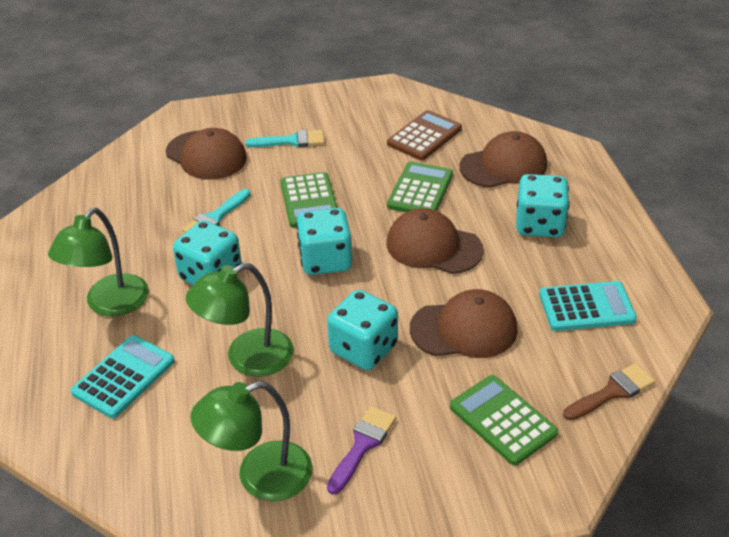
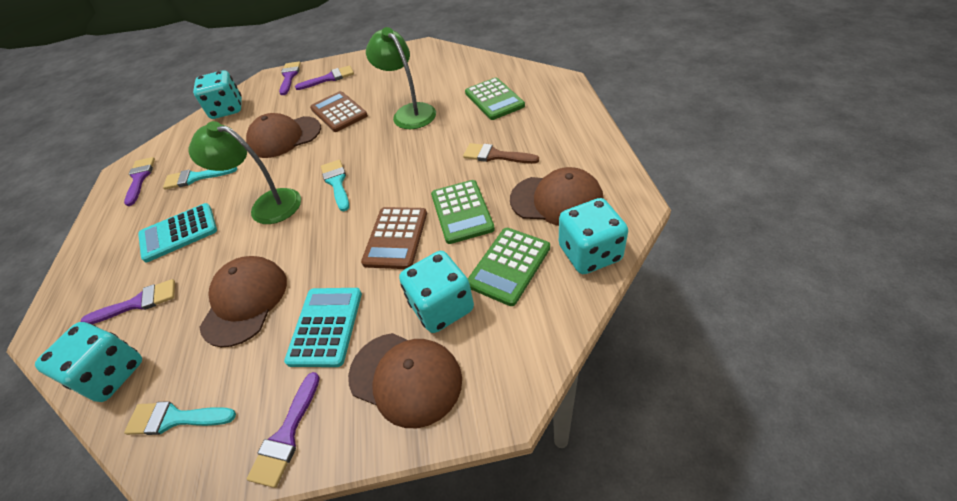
brown calculator: [387,110,462,160] = 1 -> [310,91,368,132] [361,207,427,269] = 2
green lamp: [48,207,149,316] [186,263,294,377] [191,381,312,501] = 3 -> [189,121,301,224] [366,27,436,129] = 2
purple brush: [327,406,396,495] = 1 -> [81,279,175,324] [124,157,155,206] [247,372,320,488] [279,61,301,95] [295,65,354,90] = 5
turquoise brush: [182,189,251,233] [245,130,325,147] = 2 -> [124,401,236,435] [163,167,237,190] [321,160,349,211] = 3

